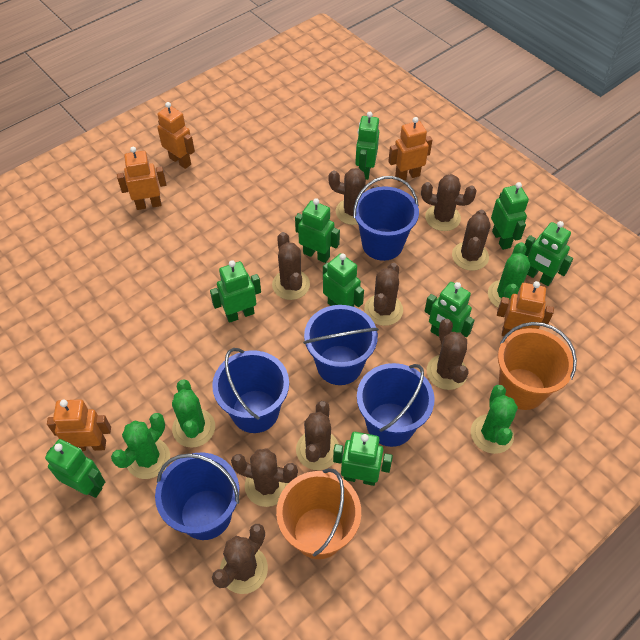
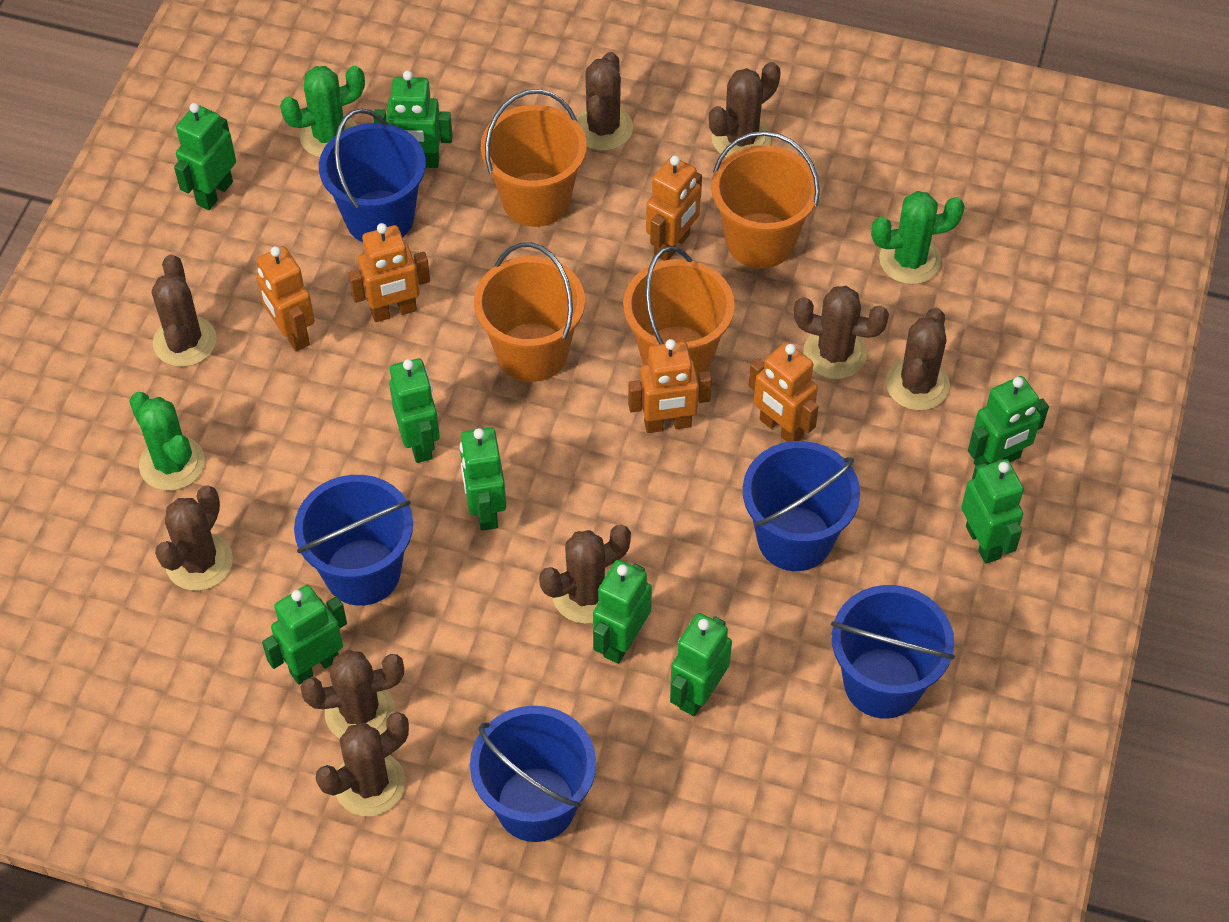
green cactus: [111,413,170,479] [172,379,215,448] [471,385,518,454] [488,242,530,307] = 4 -> [129,392,205,491] [280,66,365,157] [871,191,965,284] = 3
orange bucket: [276,468,361,559] [498,322,577,410] = 2 -> [474,242,585,382] [481,89,587,227] [623,246,735,379] [711,131,820,268] = 4

